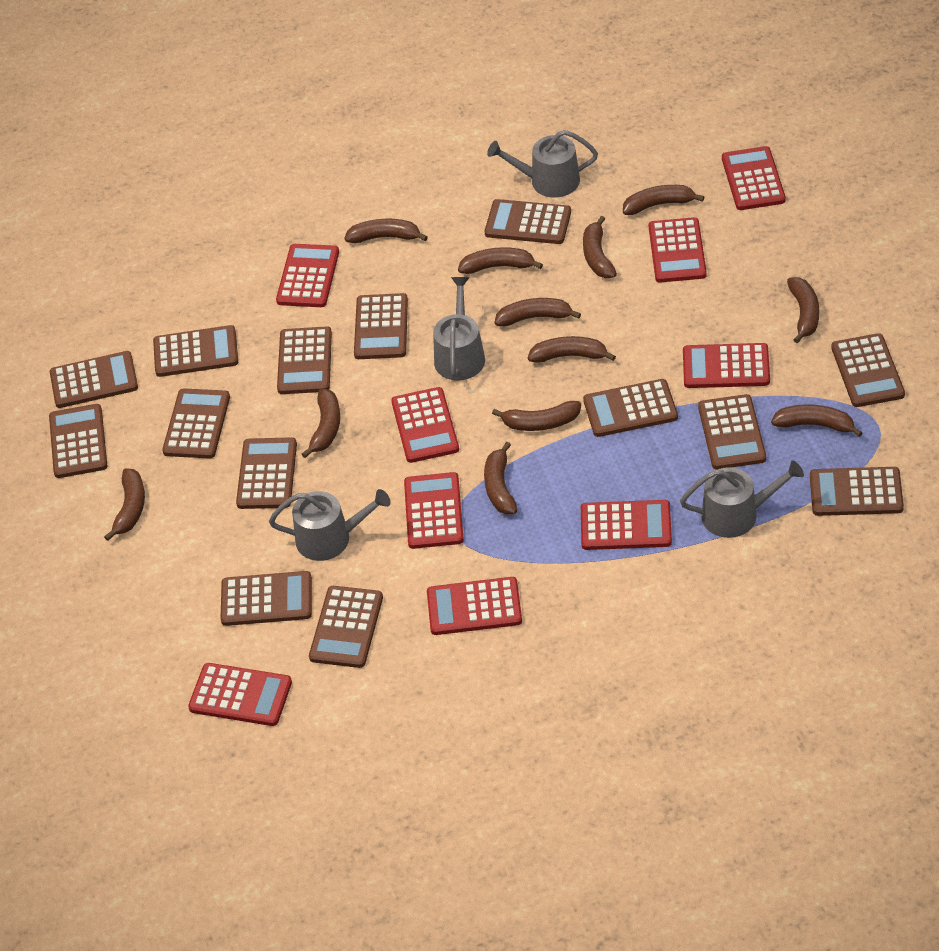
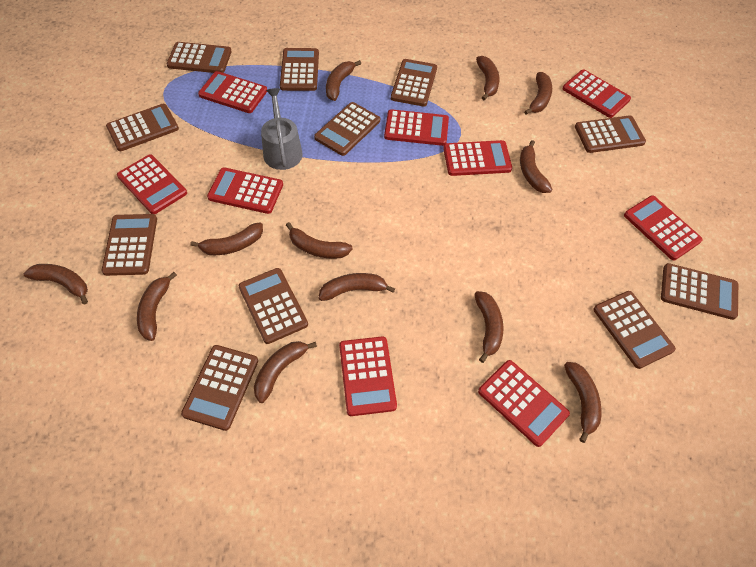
brown calculator: [49,404,107,478] [50,351,138,408] [153,325,238,377] [162,388,230,459] [220,571,312,626] [236,437,297,509] [277,327,332,394] [309,586,383,668] [354,293,408,359] [485,199,571,244] [583,379,678,437] [698,394,766,469] [810,467,904,516] [831,333,905,407] = 14 -> [102,214,157,276] [106,104,179,151] [166,42,232,73] [181,345,258,431] [239,268,308,344] [280,48,319,91] [314,102,380,156] [391,59,437,107] [575,115,646,153] [593,291,676,369] [661,263,738,320] = 11
grey watering can: [269,489,391,561] [433,277,485,380] [487,130,598,198] [680,460,804,538] = 4 -> [261,88,302,170] = 1

